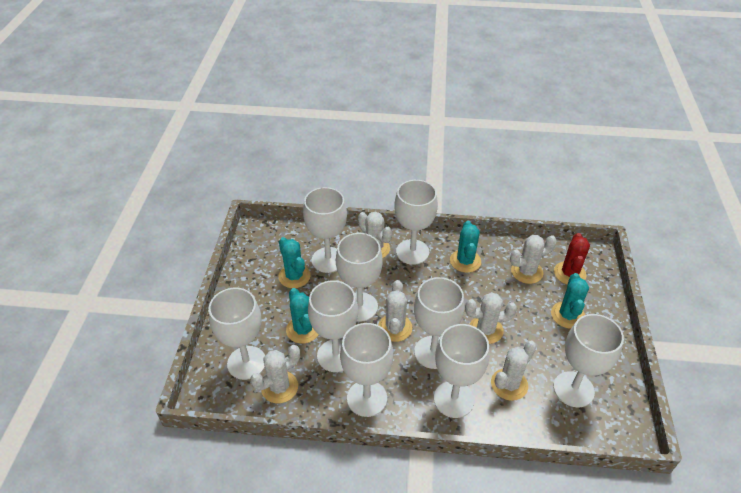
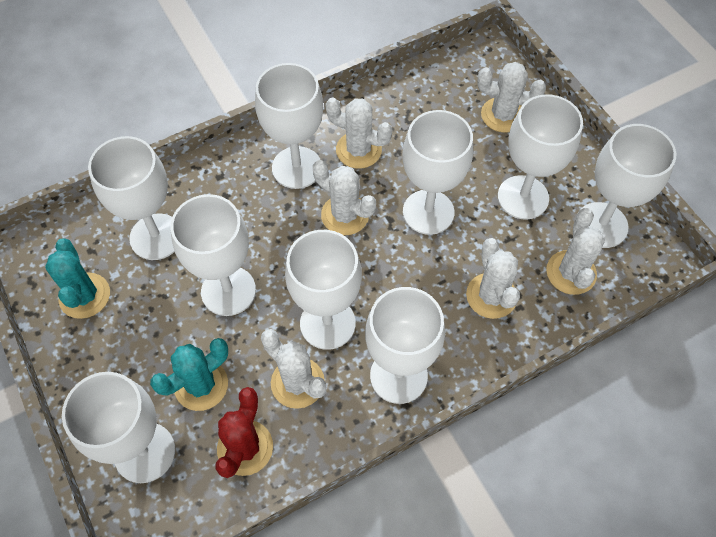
turquoise cactus: [278,237,311,288] [286,288,319,344] [450,221,481,273] [551,273,589,329] = 4 -> [45,238,110,319] [150,338,228,411] = 2

